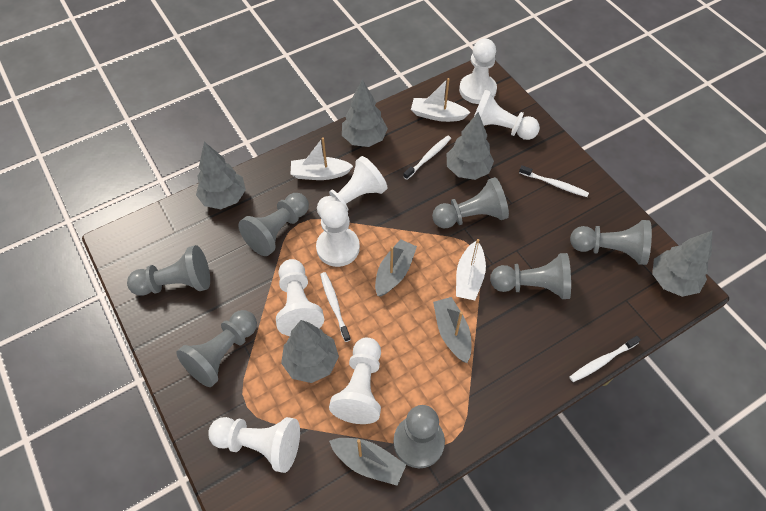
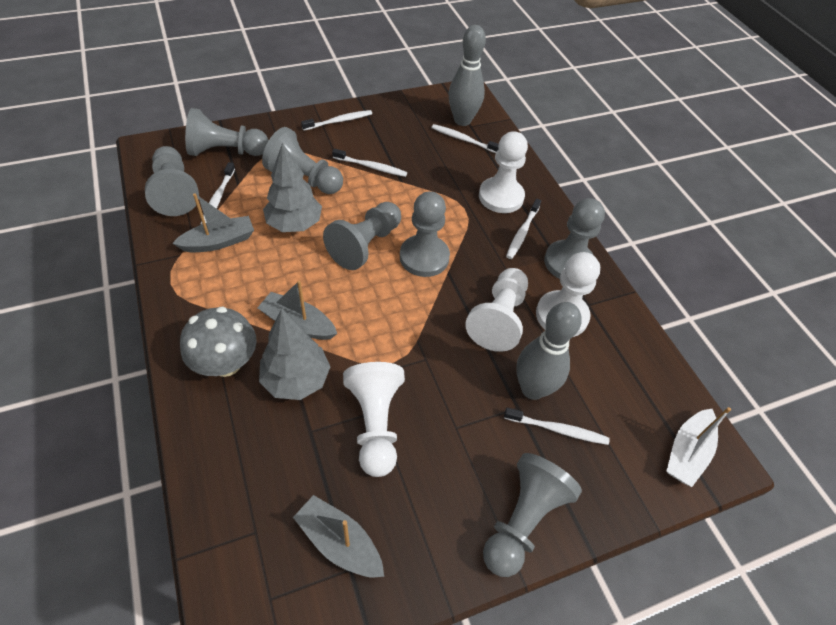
grey bowling pin: none = 0 -> [449,25,486,126] [516,302,582,400] = 2
grey mushroom: none = 0 -> [180,307,257,377] = 1
grey tree: [196,142,246,209] [281,320,339,383] [342,79,388,147] [447,112,494,180] [652,231,712,297] = 5 -> [259,308,331,400] [263,142,322,232] = 2
white boat: [290,137,353,180] [411,78,470,122] [456,239,486,300] = 3 -> [667,407,731,487] = 1
white pawn: [208,417,300,473] [276,259,324,336] [316,201,360,267] [317,156,388,217] [329,338,381,424] [459,38,497,104] [474,89,540,140] = 7 -> [343,362,405,477] [465,268,528,352] [479,131,528,213] [536,252,600,337] = 4
white toothbrush: [320,272,351,342] [403,136,451,180] [519,165,589,197] [569,336,641,382] = 4 -> [201,162,235,224] [301,110,372,130] [332,149,407,177] [431,124,499,153] [504,408,610,445] [506,199,541,259] = 6

